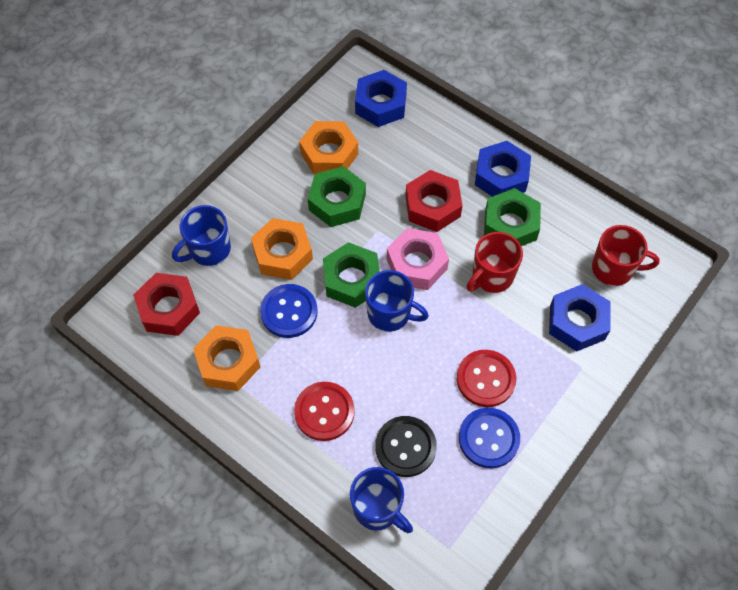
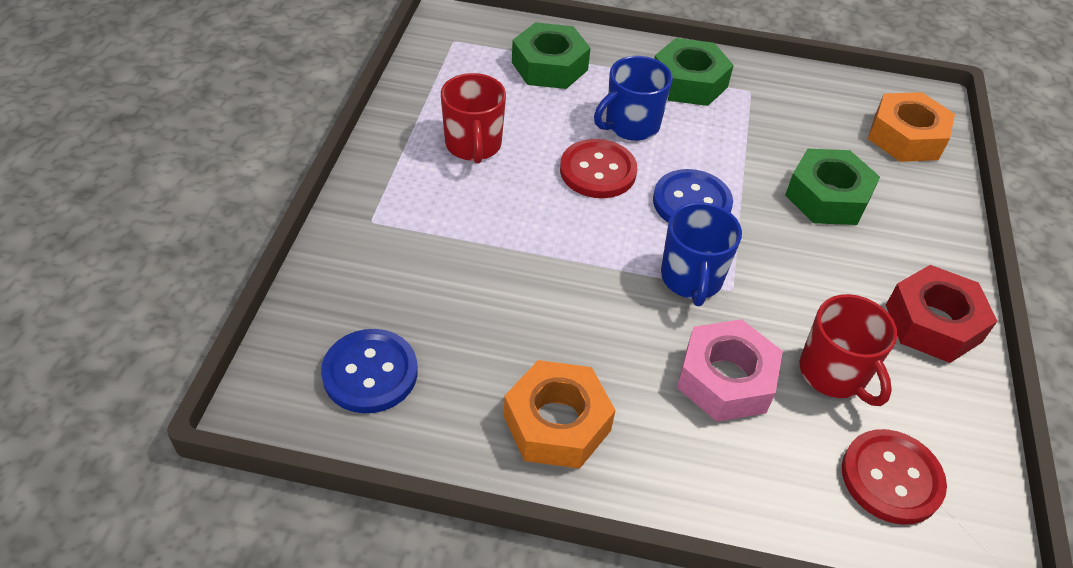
black button: [375,416,437,477] = 1 -> none = 0
blue mug: [172,205,231,266] [350,467,413,533] [365,270,429,332] = 3 -> [594,56,673,141] [661,202,742,306] = 2
blue nut: [355,70,407,127] [475,141,531,197] [549,284,610,351] = 3 -> none = 0
orange nut: [193,325,260,391] [251,218,313,280] [299,121,358,174] = 3 -> [504,360,616,469] [868,92,955,162] = 2
red nut: [133,273,200,336] [405,170,463,232] = 2 -> [886,265,997,363] = 1

